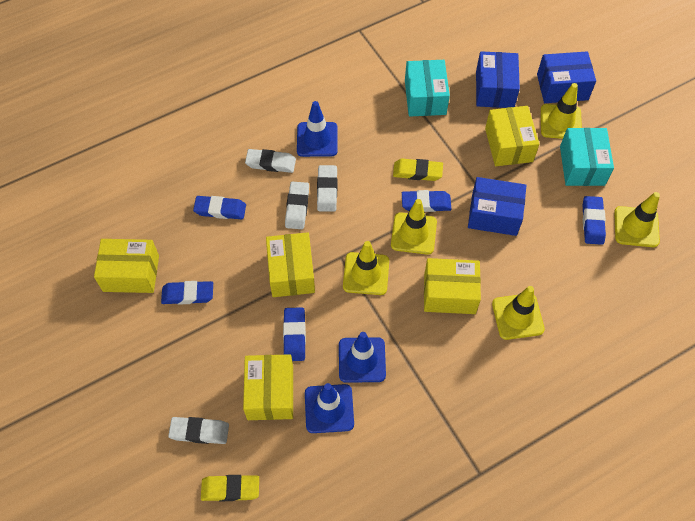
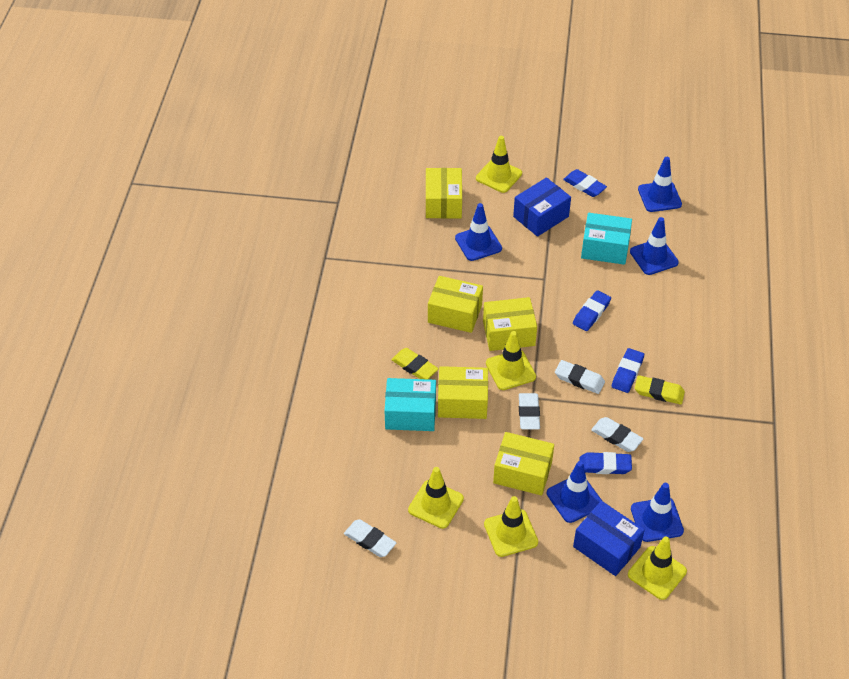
blue box: [468,177,526,236] [476,51,520,108] [537,51,596,103] = 3 -> [513,177,571,237] [573,501,645,576] = 2
blue eraser: [161,281,213,305] [193,196,246,219] [283,307,306,361] [402,190,451,212] [582,196,606,245] = 5 -> [563,169,607,197] [573,290,611,331] [580,452,632,474] [612,348,644,393] = 4
blue traffic cone: [297,101,338,157] [305,383,354,433] [339,332,386,383] = 3 -> [455,203,502,261] [547,461,602,523] [630,217,679,275] [631,483,684,542] [638,157,682,212] = 5

